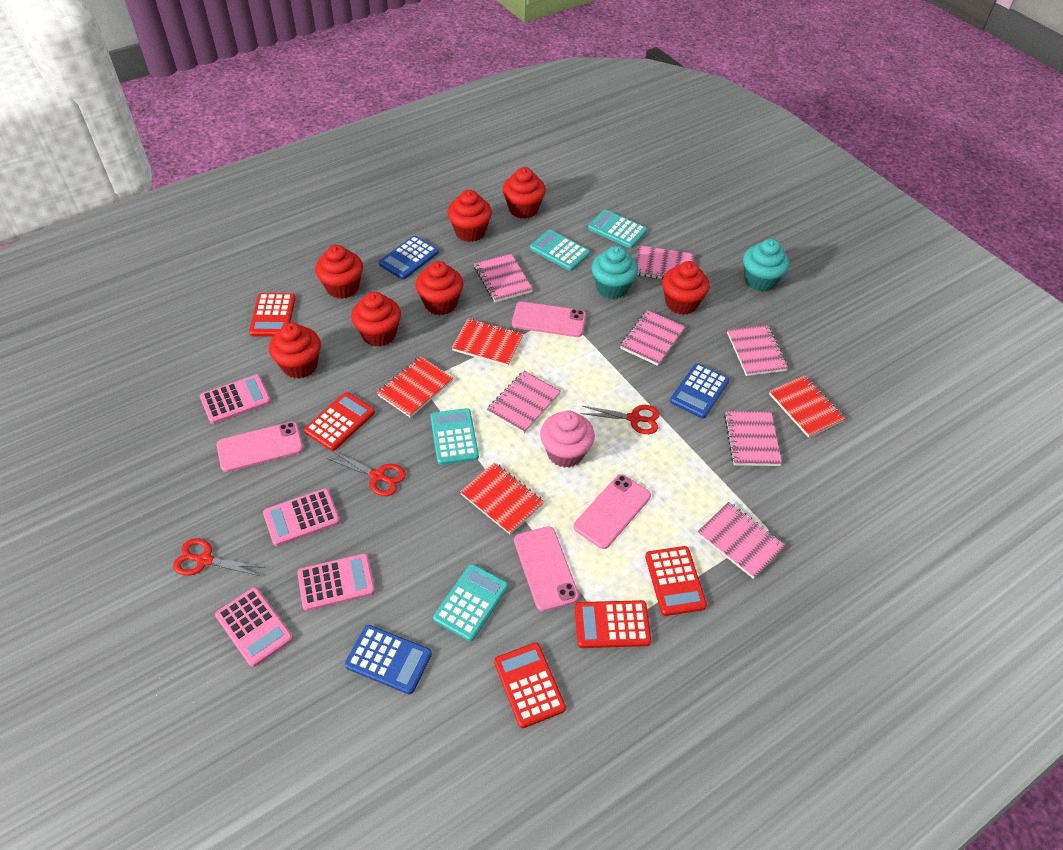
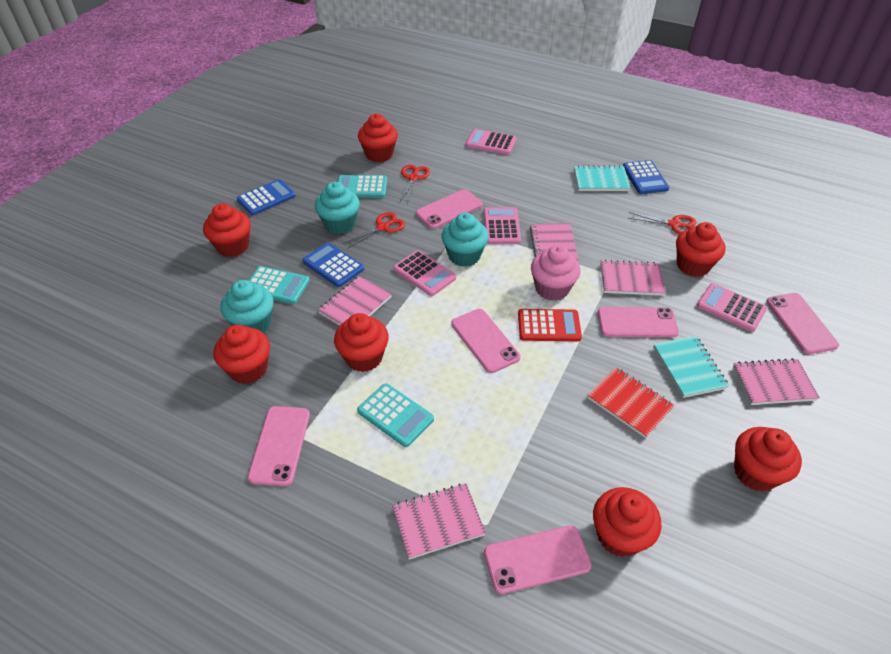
pink notebook: [474,253,533,303] [487,371,561,433] [620,310,685,366] [637,246,694,279] [698,502,785,579] [724,411,782,466] [727,324,788,376] = 7 -> [318,276,392,326] [392,483,486,560] [530,223,579,261] [600,260,666,296] [733,358,820,405] = 5
pink phone: [217,421,303,472] [512,302,586,337] [514,526,579,611] [573,474,651,549] = 4 -> [248,406,310,486] [416,189,482,229] [451,309,521,373] [484,525,592,594] [598,307,679,337] [766,293,839,354] = 6
red calculator: [249,293,295,337] [304,392,375,451] [494,643,566,728] [575,600,651,648] [645,546,707,616] = 5 -> [518,309,582,341] = 1
red notebook: [377,356,453,418] [452,318,523,366] [460,462,544,534] [769,375,845,438] = 4 -> [588,367,675,438] = 1
turquoise calculator: [430,408,479,465] [433,564,508,641] [530,230,590,271] [588,210,647,248] = 4 -> [248,266,310,304] [338,175,387,198] [357,383,434,447] = 3
turquoise cupcake: [591,246,638,299] [743,239,790,292] = 2 -> [220,280,274,333] [315,182,360,234] [441,213,489,267] = 3
turquoise notebook: none = 0 -> [574,165,630,191] [653,336,729,398] = 2

